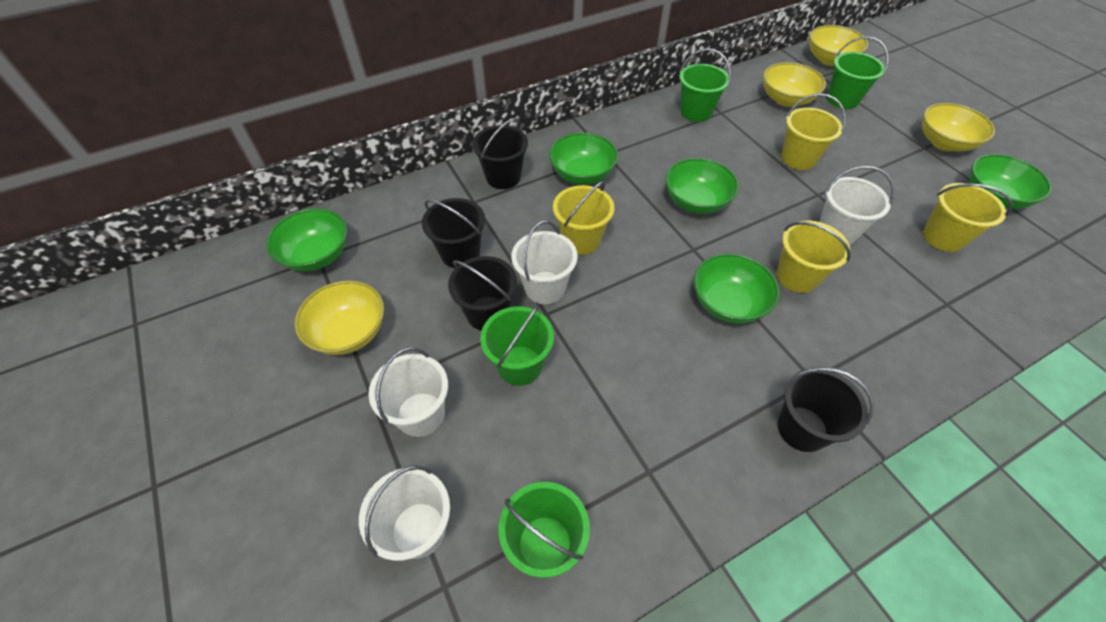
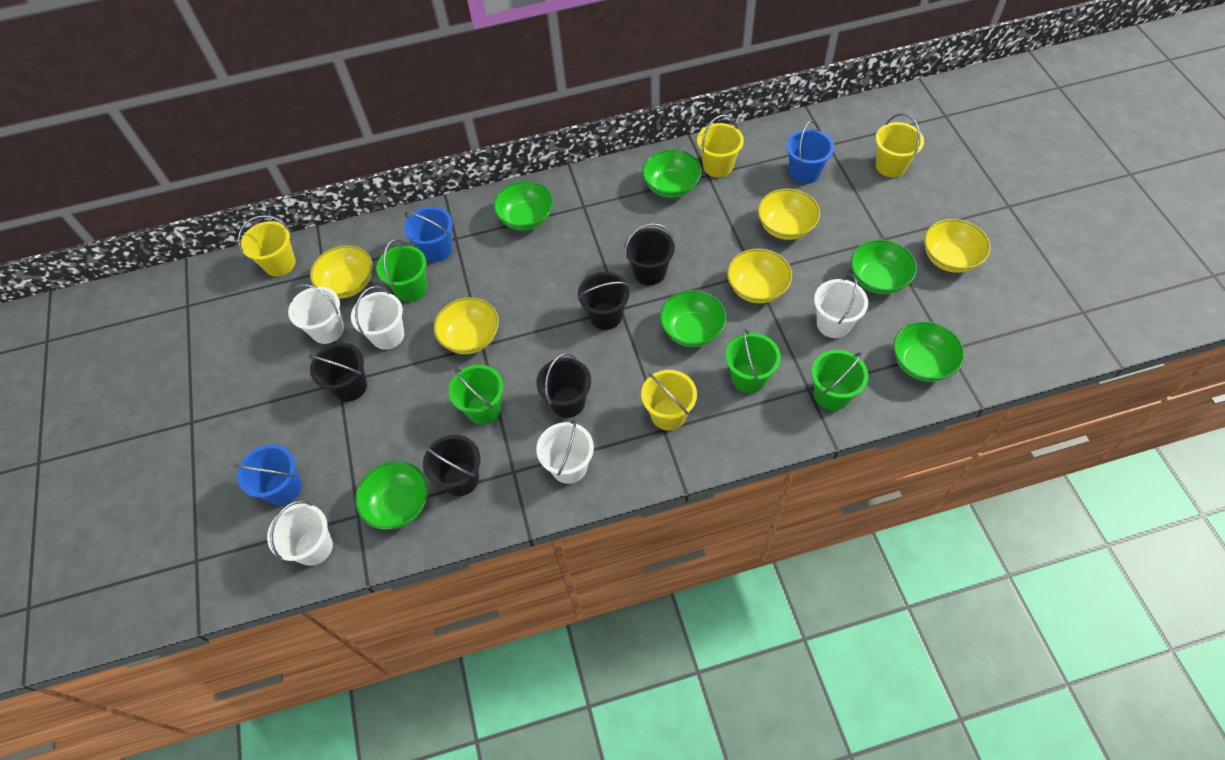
black bucket: [422,198,485,268] [448,256,517,331] [472,118,528,189] [778,367,874,452] = 4 -> [309,343,367,402] [423,435,481,496] [536,353,591,418] [578,272,630,330] [625,223,675,285] = 5
blue bucket: none = 0 -> [234,444,302,505] [404,206,453,262] [786,120,834,184] = 3
green bowl: [266,208,347,271] [549,132,618,185] [666,158,739,214] [694,254,779,323] [969,154,1052,209] = 5 -> [355,461,428,530] [493,181,553,231] [642,149,702,198] [660,290,726,347] [851,240,917,294] [893,321,965,382] = 6
white bucket: [359,465,450,561] [368,347,448,437] [511,221,578,304] [820,166,895,245] = 4 -> [267,501,333,566] [288,284,344,344] [351,286,404,350] [536,420,594,484] [814,274,868,338] = 5
yellow bowl: [295,280,384,355] [763,62,826,107] [809,25,868,66] [922,103,995,151] = 4 -> [310,245,372,298] [434,297,499,354] [727,248,792,303] [758,188,820,240] [924,219,991,273] = 5

